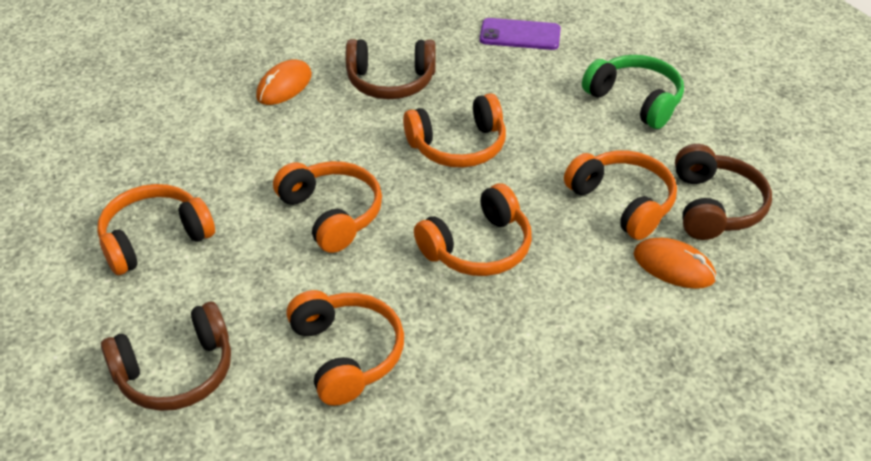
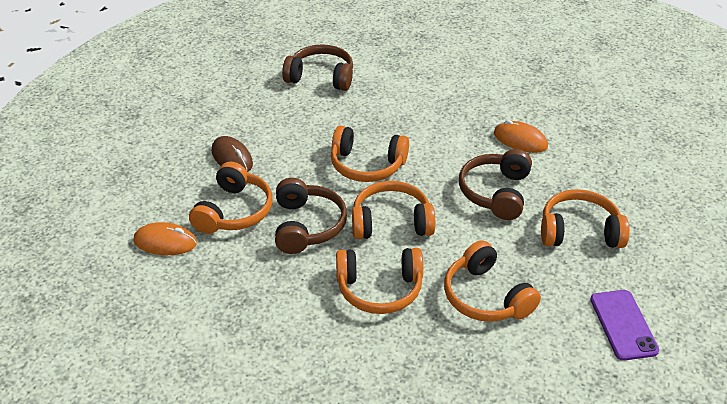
brown mouse: none = 0 -> [212,136,253,172] = 1
green headphones: [582,55,684,129] = 1 -> none = 0

